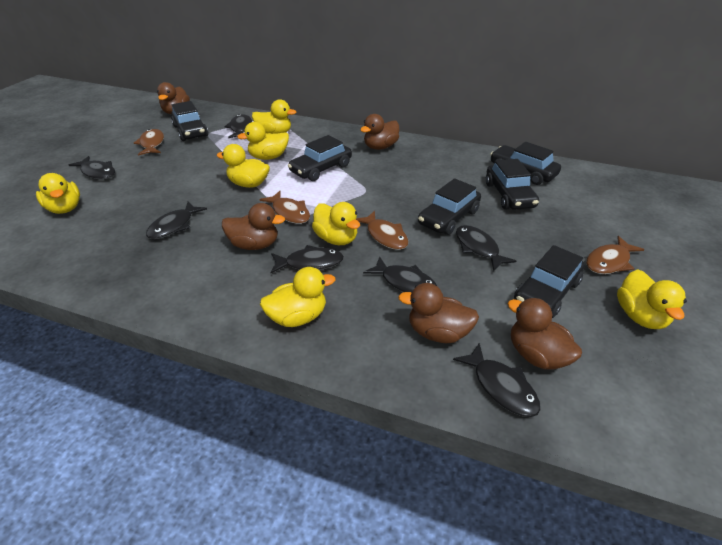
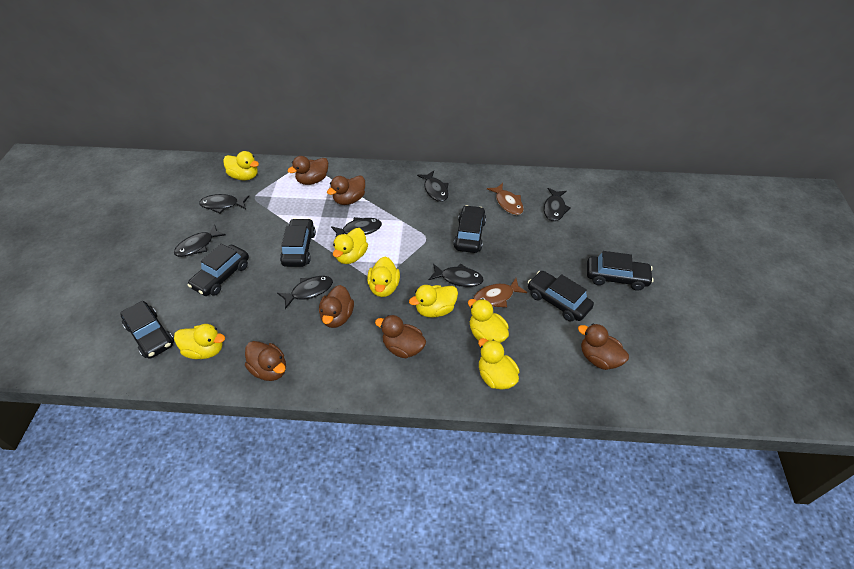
brown duck: [157,82,190,114] [222,203,285,250] [360,114,399,150] [398,283,479,343] [507,298,582,370] = 5 -> [245,341,286,381] [288,156,328,185] [319,285,354,328] [327,175,365,205] [375,315,426,358] [578,324,629,370] = 6
brown fish: [134,129,164,156] [260,191,310,224] [356,211,409,250] [586,236,645,274] = 4 -> [473,278,527,307] [487,183,524,215] = 2

